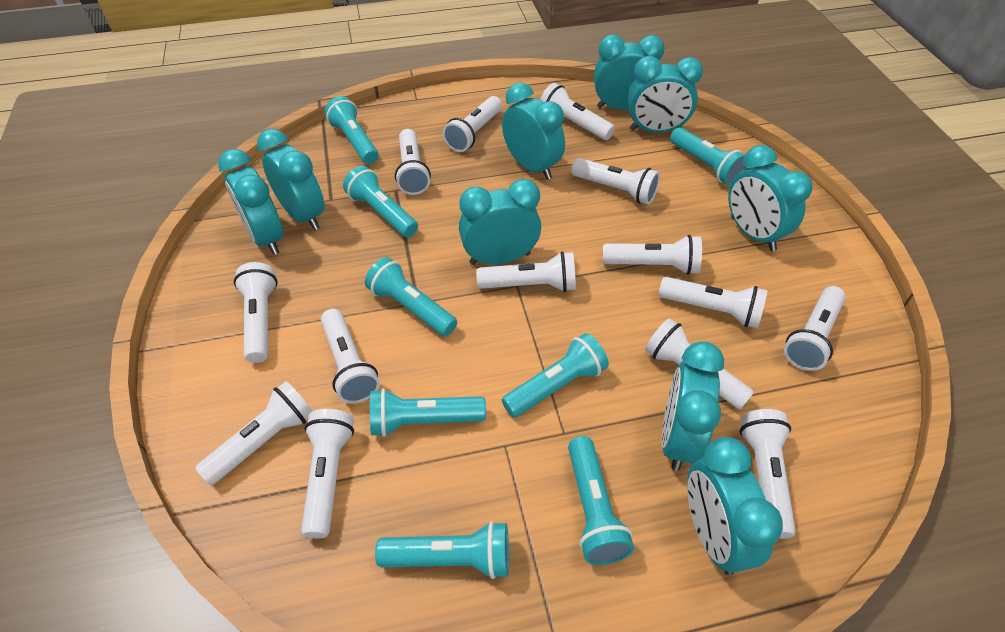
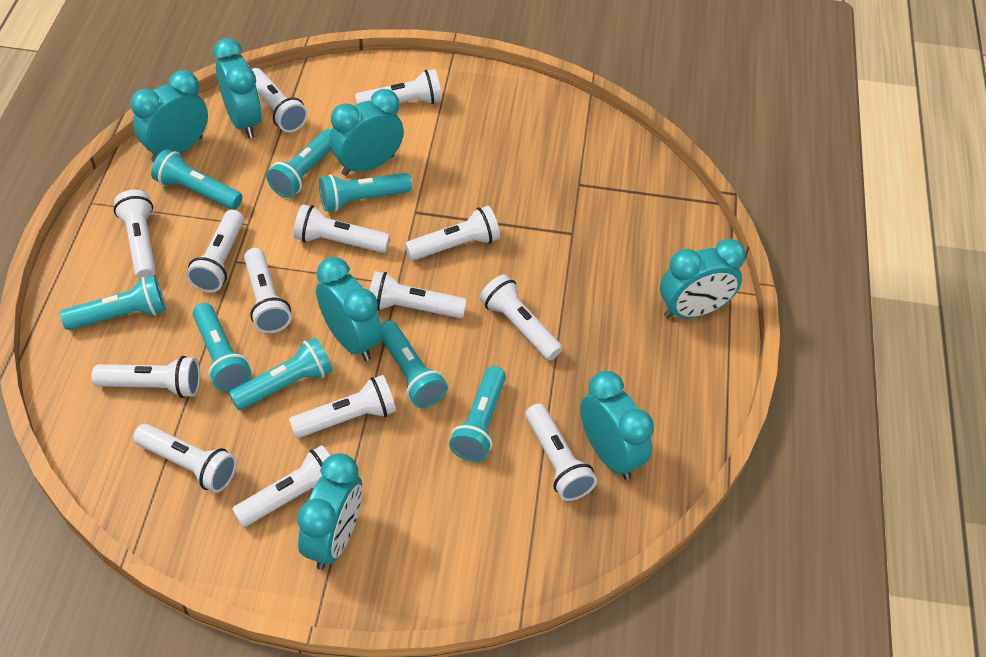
turquoise clock: [218,149,284,255] [257,129,325,230] [459,179,541,265] [502,83,565,180] [594,34,665,110] [628,56,703,133] [662,341,724,471] [687,437,783,575] [728,145,813,251] = 9 -> [131,70,208,162] [213,38,262,138] [297,453,362,570] [316,257,382,361] [330,89,404,176] [580,371,654,480] [660,239,746,319] = 7

